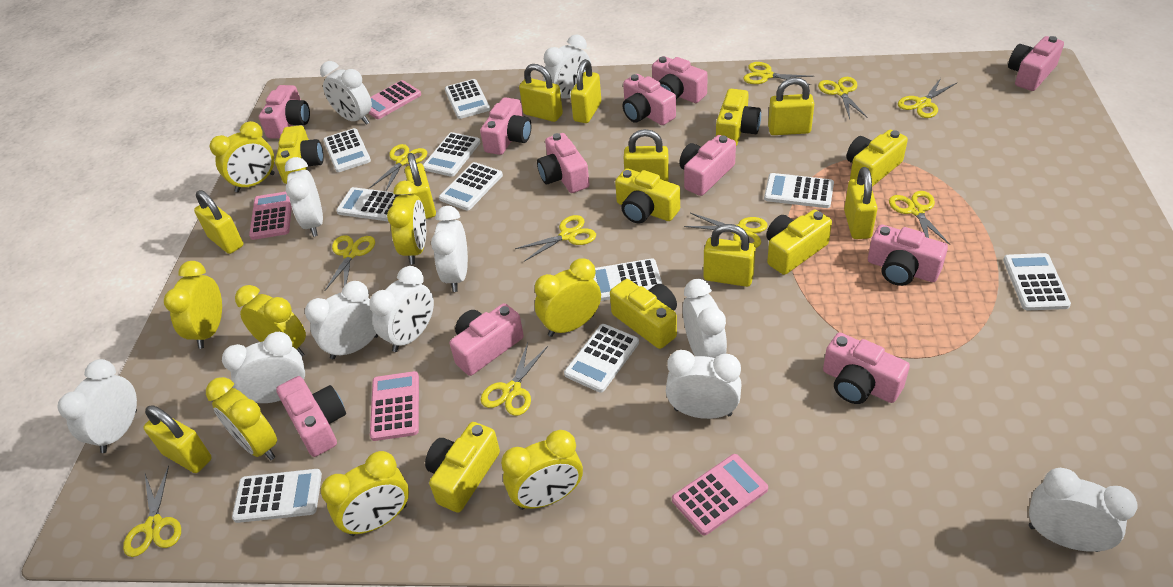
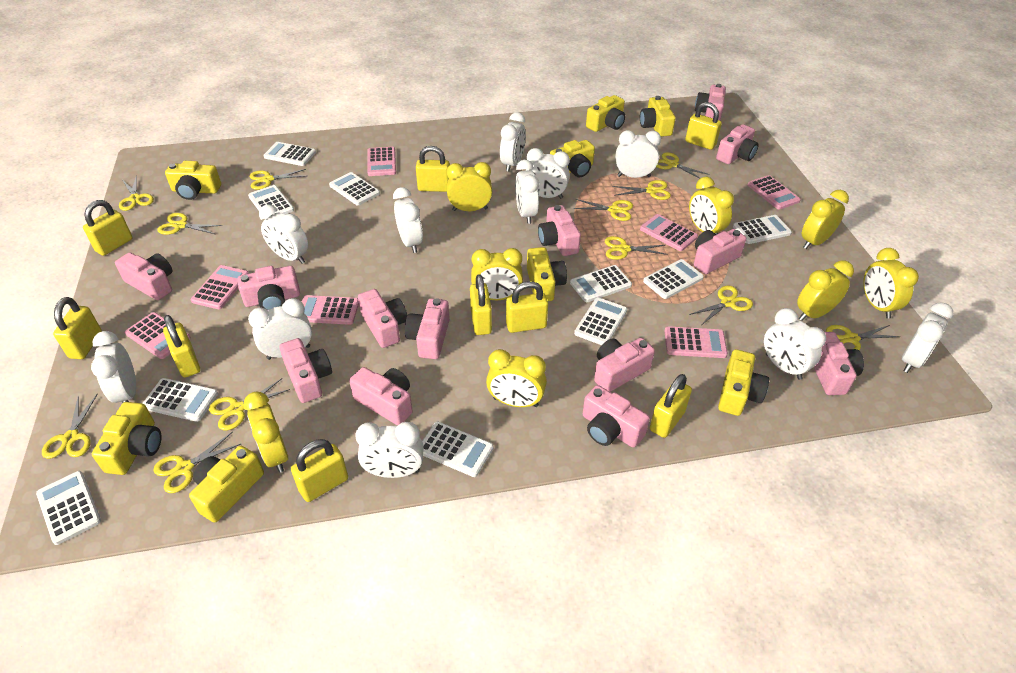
pink calculator: [249,192,292,240] [368,80,421,119] [370,371,419,441] [672,454,768,535] = 4 -> [125,312,191,359] [191,265,249,309] [302,295,359,325] [367,147,396,176] [640,214,698,251] [664,326,728,358] [748,175,801,210] = 7
pink camera: [259,85,310,139] [276,376,346,457] [450,303,524,376] [480,97,531,155] [537,133,590,193] [623,74,676,125] [652,56,708,103] [679,135,736,196] [823,333,910,404] [868,225,948,286] [1008,36,1064,91] = 11 -> [115,252,172,300] [238,266,300,310] [279,338,332,403] [349,367,413,425] [358,289,407,348] [405,298,450,359] [538,205,581,256] [583,385,650,448] [594,338,655,392] [694,229,746,274] [695,84,726,120] [716,124,759,164] [814,332,864,395] = 13
yellow camera: [275,126,324,184] [425,422,500,513] [610,279,677,349] [615,168,680,223] [716,89,761,146] [766,210,832,275] [847,130,908,187] = 7 -> [92,402,161,475] [165,161,221,200] [189,446,264,523] [527,247,567,301] [550,140,595,177] [586,95,625,132] [640,96,676,137] [718,349,769,416] = 8
yellow scissors: [123,465,181,557] [325,235,375,291] [370,144,427,191] [481,342,548,416] [515,215,596,262] [684,213,768,248] [743,62,814,85] [818,77,867,119] [889,191,950,245] [898,78,957,118] = 10 -> [42,393,98,459] [119,175,154,211] [153,432,241,493] [158,213,223,235] [209,378,290,430] [250,169,306,190] [573,199,633,221] [605,236,668,260] [612,180,671,200] [656,152,710,179] [689,286,753,324] [826,325,900,350] = 12

